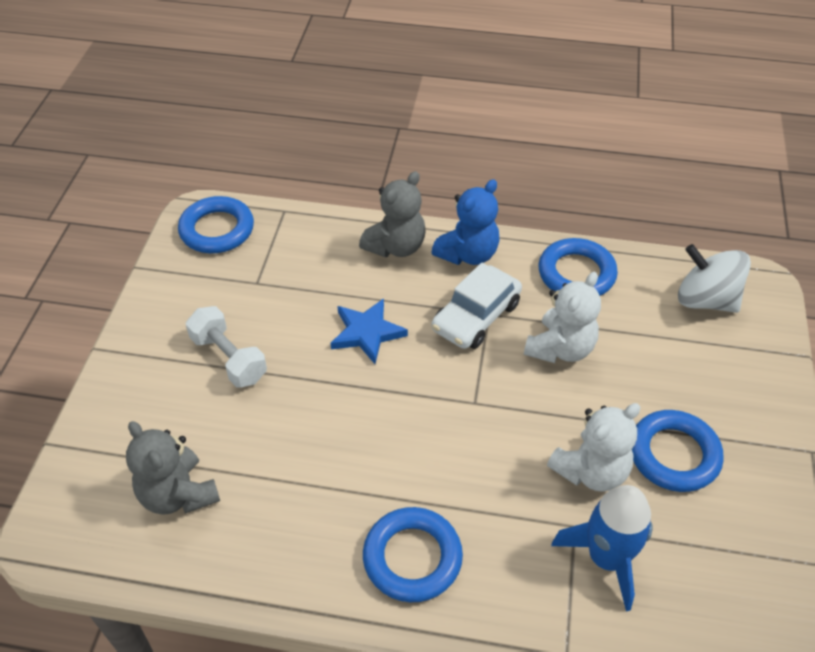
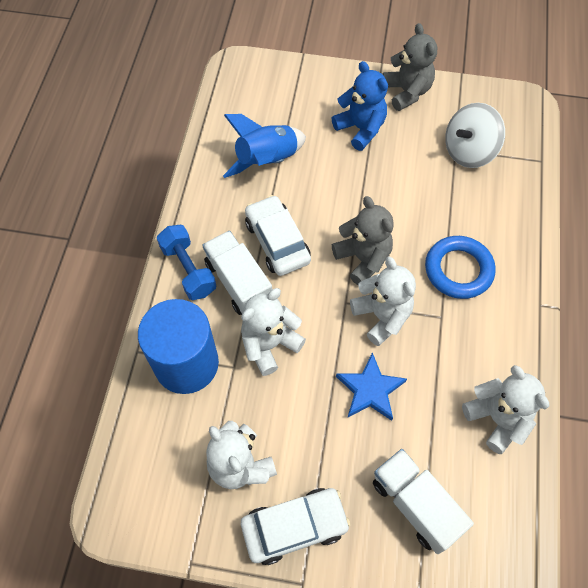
blue cylinder: none = 0 -> [138,299,219,394] = 1
blue dumbbell: none = 0 -> [157,225,216,300] = 1
blue ring: [178,196,254,253] [363,507,463,602] [539,238,618,296] [632,410,724,492] = 4 -> [425,236,496,299] = 1
white car: [432,262,522,349] = 1 -> [241,488,351,565] [245,195,311,276] = 2
white dumbbell: [186,306,267,388] = 1 -> none = 0
white teddy bear: [524,272,601,363] [547,403,641,492] = 2 -> [206,421,277,489] [241,288,306,376] [350,256,416,346] [462,365,549,454] = 4
white truck: none = 0 -> [202,231,272,315] [373,449,474,554] = 2

